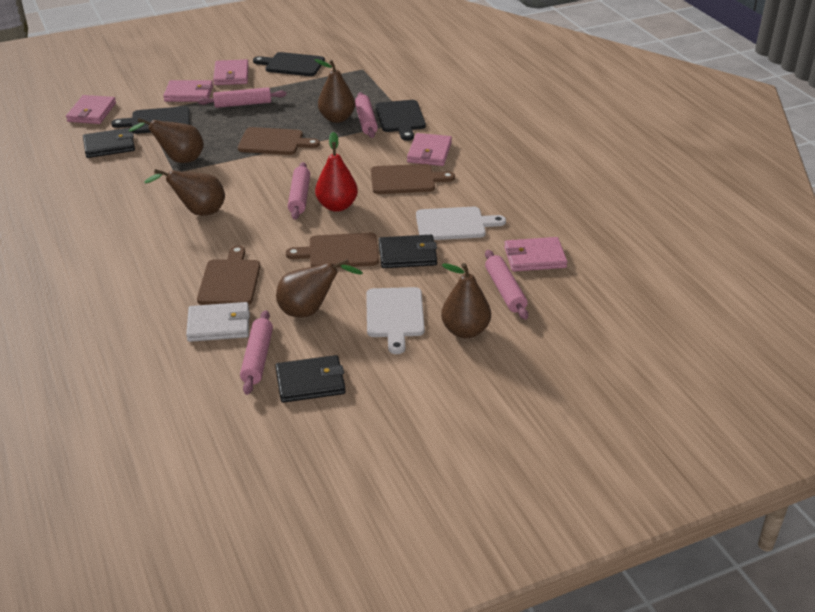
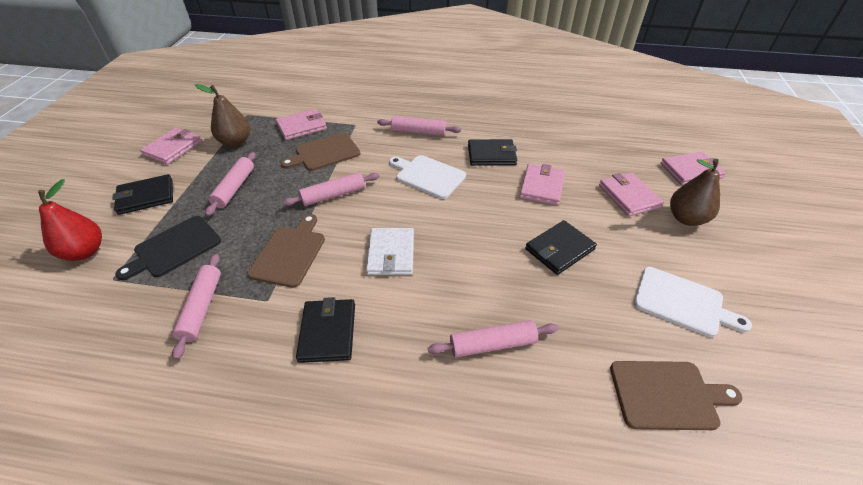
black cutting board: [111,106,190,134] [253,52,325,76] [376,100,426,141] = 3 -> [115,216,221,280] = 1
black wallet: [83,128,135,158] [275,355,346,403] [379,235,437,268] = 3 -> [112,174,173,215] [296,297,355,363] [468,139,517,166] [525,220,597,275] = 4
brown cutting board: [197,245,260,305] [238,127,320,155] [286,233,379,268] [371,164,455,194] = 4 -> [247,214,325,288] [281,133,361,171] [610,361,742,430] = 3
brown pear: [128,118,204,163] [144,169,225,216] [276,259,363,317] [315,59,355,123] [441,263,491,338] = 5 -> [194,84,250,147] [670,159,720,226] = 2

